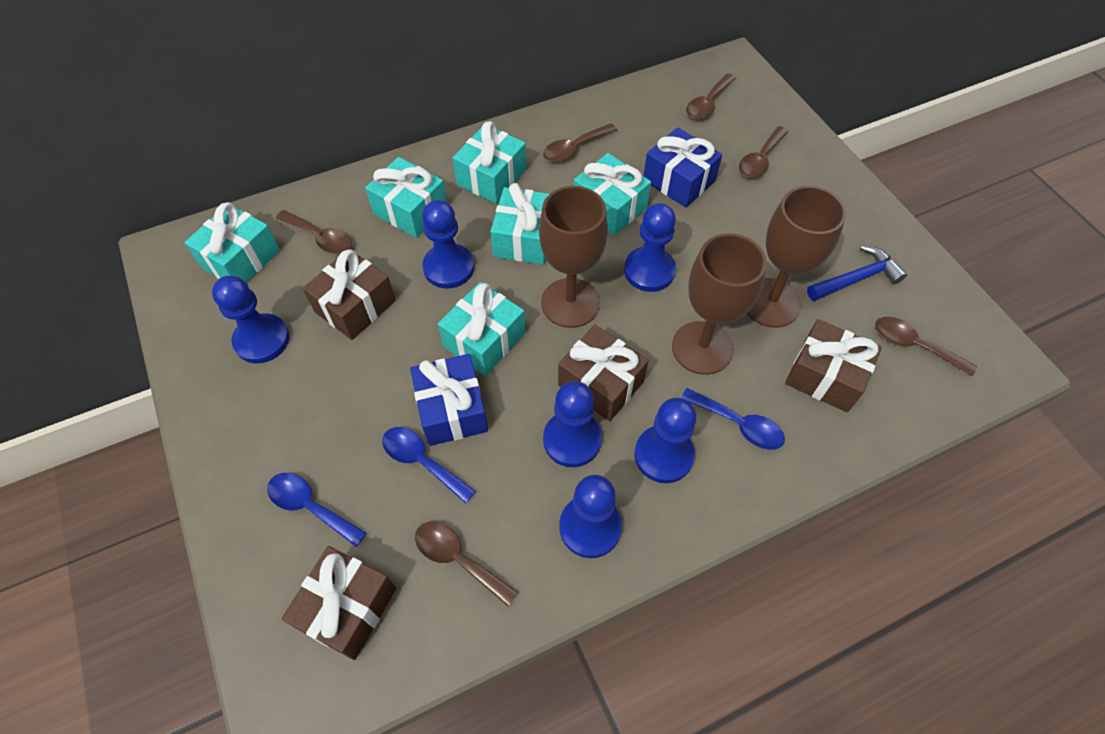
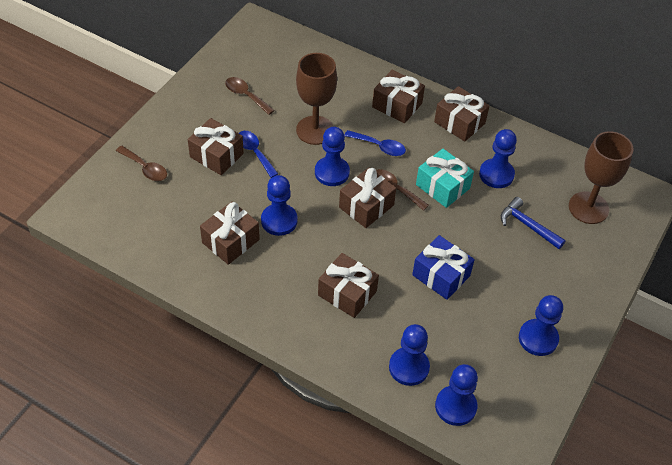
blue gift: [410,354,488,446] [643,127,722,208] = 2 -> [412,235,475,300] = 1
blue spoon: [267,473,367,547] [382,427,476,503] [681,388,785,450] = 3 -> [239,131,278,178] [344,130,406,156] = 2
brown gift: [282,546,396,660] [303,249,396,340] [558,325,649,421] [785,319,882,412] = 4 -> [188,118,244,175] [200,201,260,265] [318,253,379,318] [339,168,396,228] [372,70,425,123] [434,86,490,142] = 6
brown goblet: [539,186,608,328] [672,233,767,375] [746,186,846,328] = 3 -> [296,53,337,145] [569,131,634,224] = 2
brown spoon: [276,210,352,254] [415,522,518,606] [543,123,617,162] [686,73,736,119] [739,126,788,178] [875,317,977,376] = 6 -> [116,146,167,181] [225,77,275,115] [376,169,429,211] = 3
turquoise gift: [184,202,280,283] [365,157,447,238] [438,282,525,376] [452,121,527,204] [490,183,549,264] [574,153,651,235] = 6 -> [416,149,474,208] = 1

